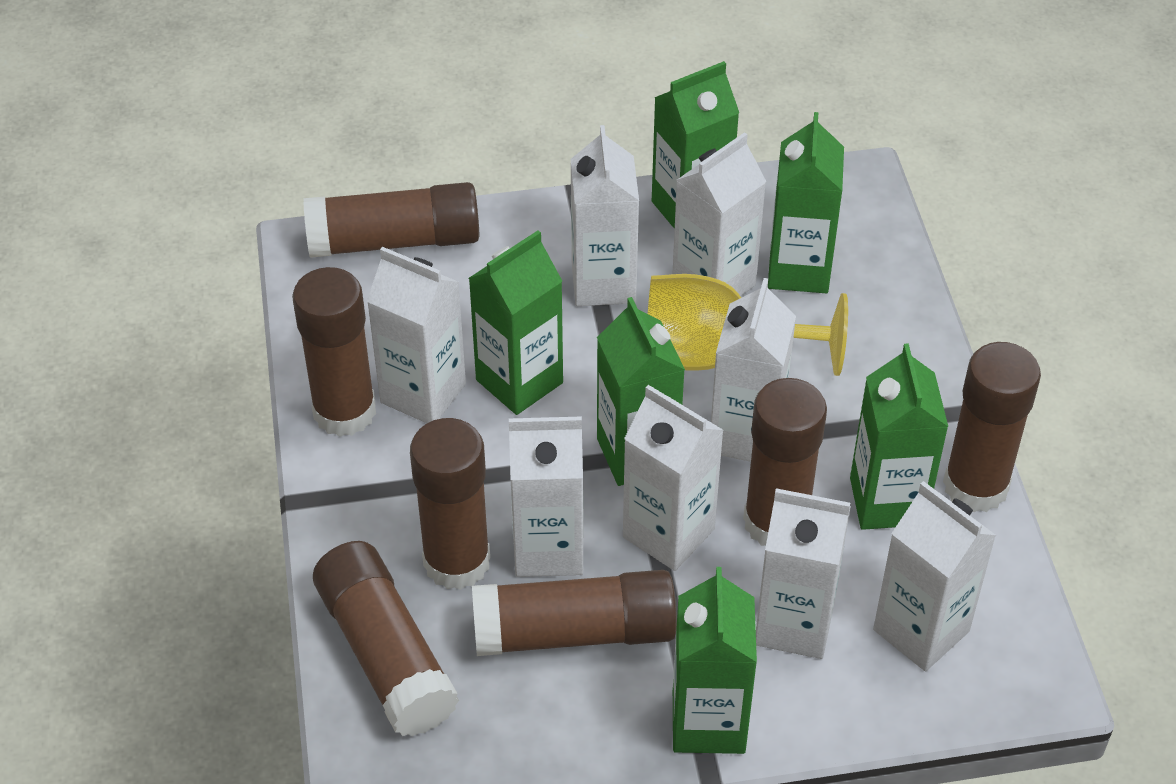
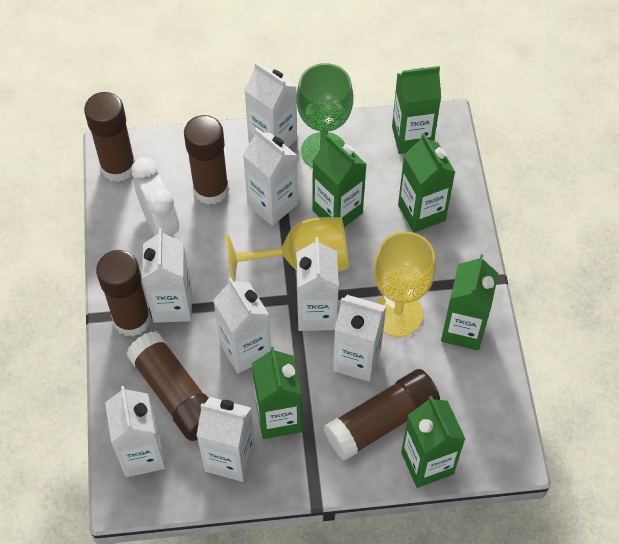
brown glue stick: [292,267,376,437] [303,182,479,258] [313,541,459,736] [410,418,490,590] [472,570,677,656] [743,378,827,546] [943,342,1041,512] = 7 -> [84,92,135,182] [96,250,151,337] [126,331,209,441] [184,115,229,205] [324,369,440,460] = 5
green goblet: none = 0 -> [296,63,353,168] = 1
white clock: none = 0 -> [131,157,179,236] = 1
yellow goblet: [648,274,848,376] = 1 -> [226,217,349,281] [373,231,436,337] = 2

